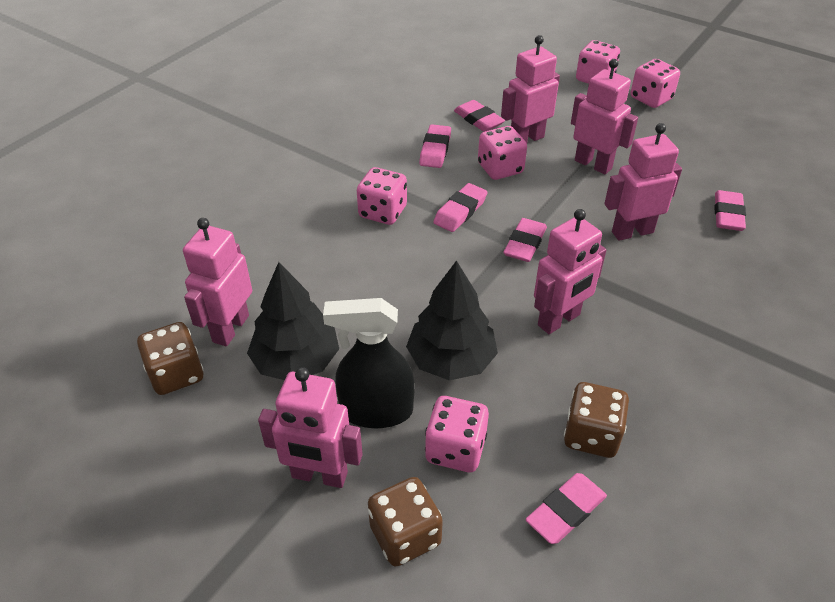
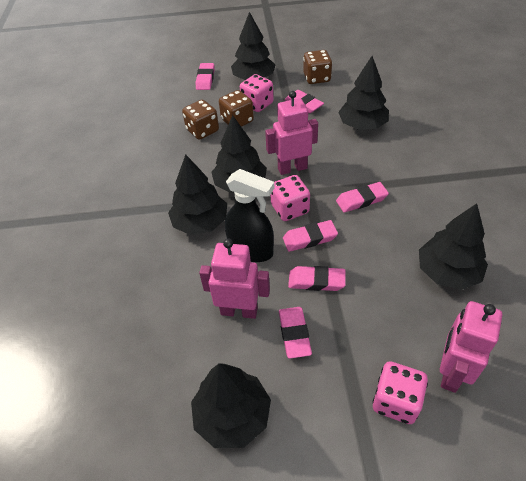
black tree: [247,262,339,380] [406,260,498,380] = 2 -> [168,154,227,235] [191,363,271,448] [211,115,267,193] [231,12,276,80] [338,56,389,130] [419,204,488,290] = 6
pink dice: [357,167,407,225] [425,396,489,472] [478,126,527,180] [576,40,620,84] [631,59,680,108] = 5 -> [240,74,274,112] [271,175,310,221] [373,361,428,424] = 3
pink robot: [183,218,252,346] [258,367,363,488] [501,35,560,143] [534,209,606,334] [571,59,638,174] [604,123,682,241] = 6 -> [199,239,270,319] [265,91,318,175] [440,301,502,393] = 3

